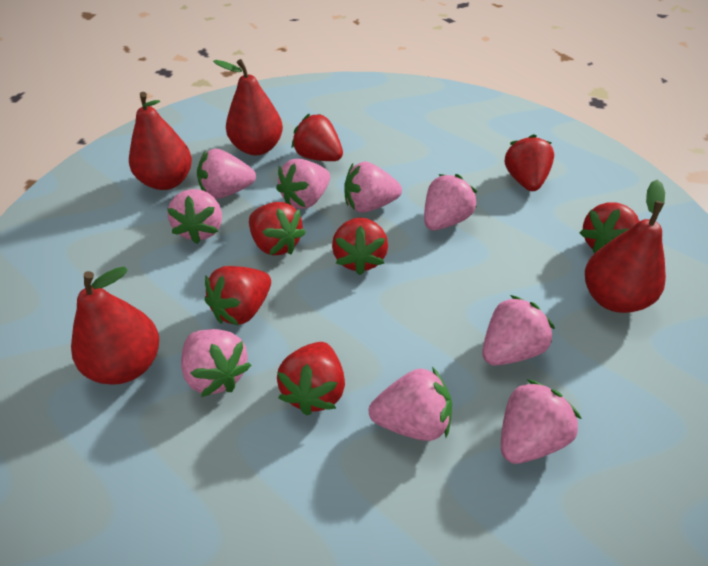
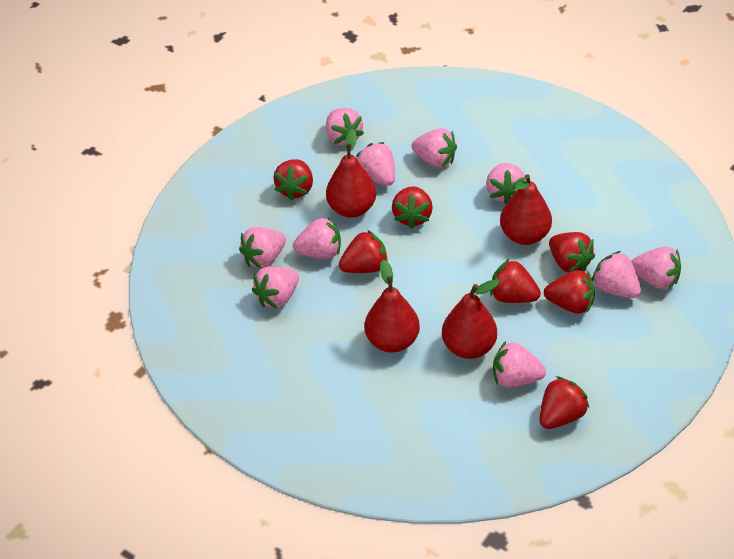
pink strawberry: [167,189,222,244] [181,329,251,397] [197,149,256,199] [276,159,330,209] [344,161,402,213] [369,367,452,441] [424,174,477,230] [482,295,555,366] [501,379,582,464] = 9 -> [239,227,286,268] [252,266,299,308] [293,217,341,259] [326,108,364,145] [356,142,395,186] [412,128,457,168] [486,163,526,204] [493,341,546,387] [592,251,641,298] [631,247,681,289] = 10

